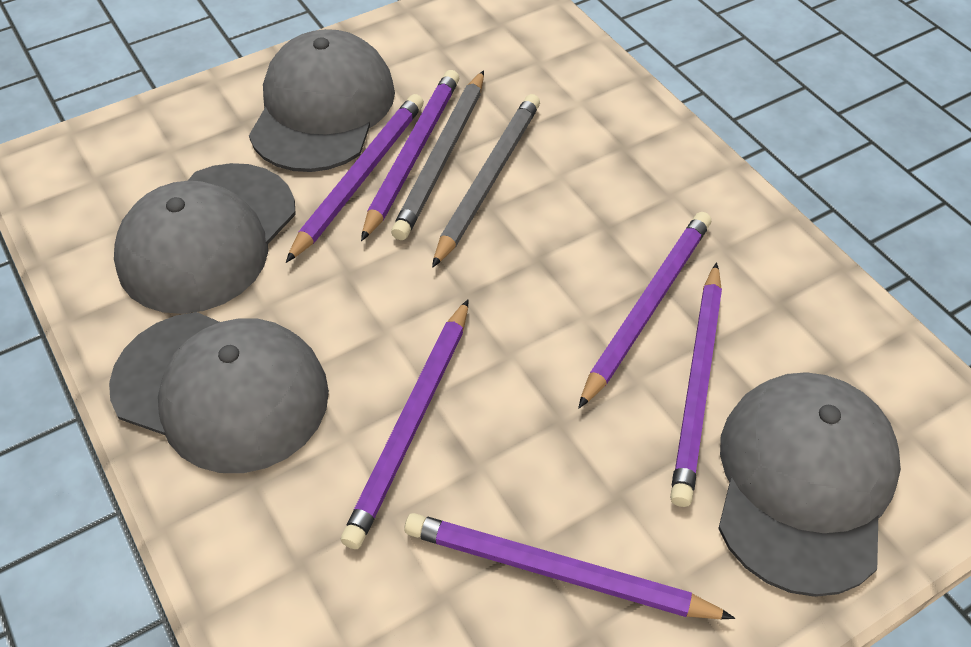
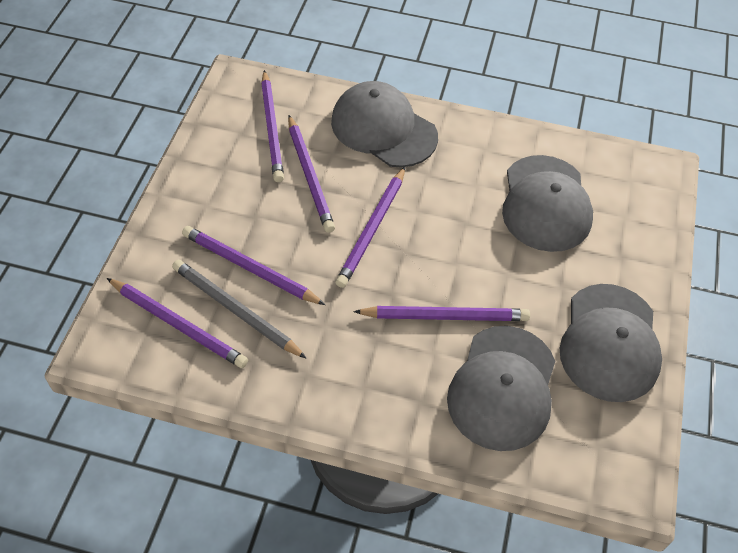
grey pencil: [391,70,484,240] [432,94,540,268] = 2 -> [172,260,307,359] = 1

